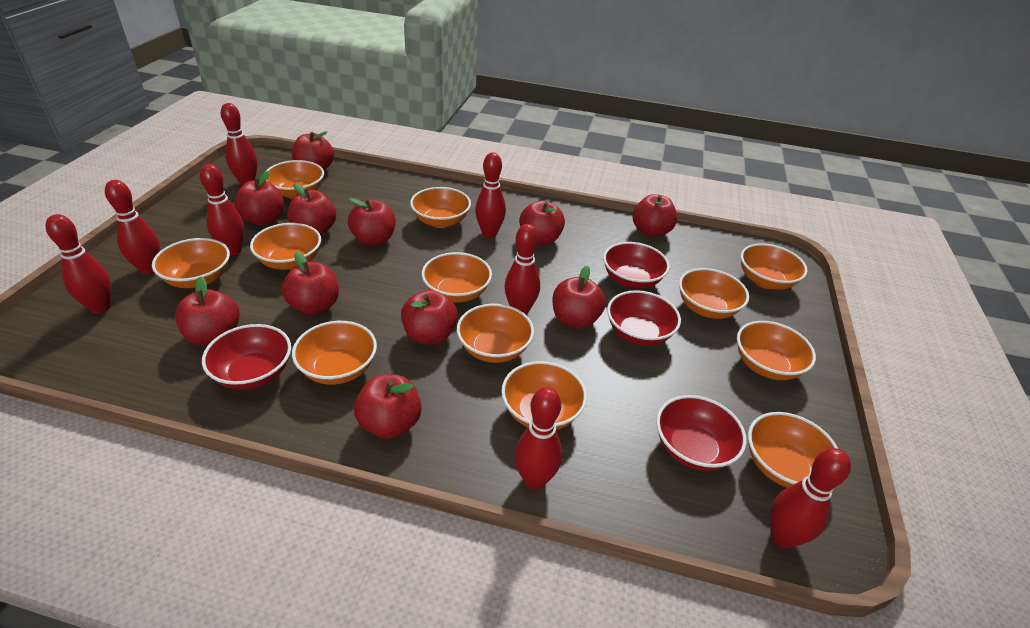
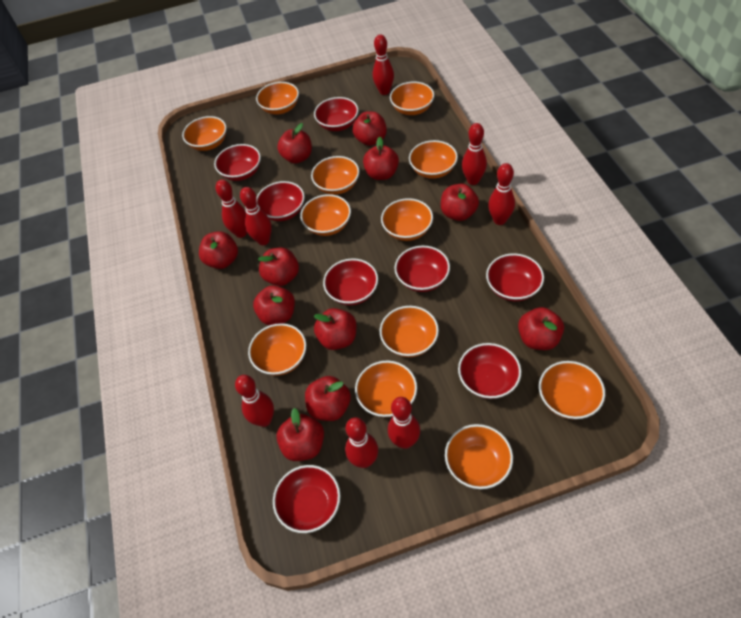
red bowl: [202,324,291,390] [603,242,670,289] [607,290,681,346] [656,395,747,471] = 4 -> [214,144,261,181] [256,181,305,221] [273,465,340,533] [314,97,358,131] [323,258,378,305] [395,246,450,292] [458,343,521,399] [486,253,544,301] = 8

